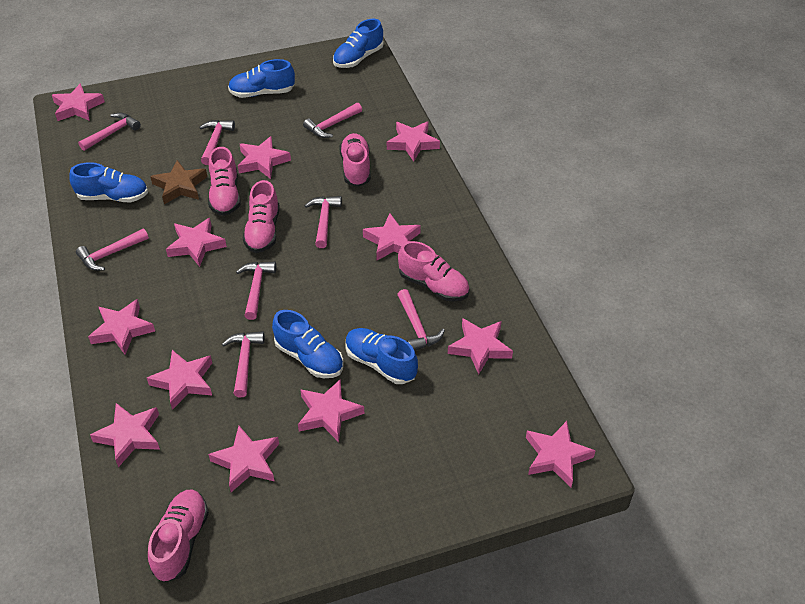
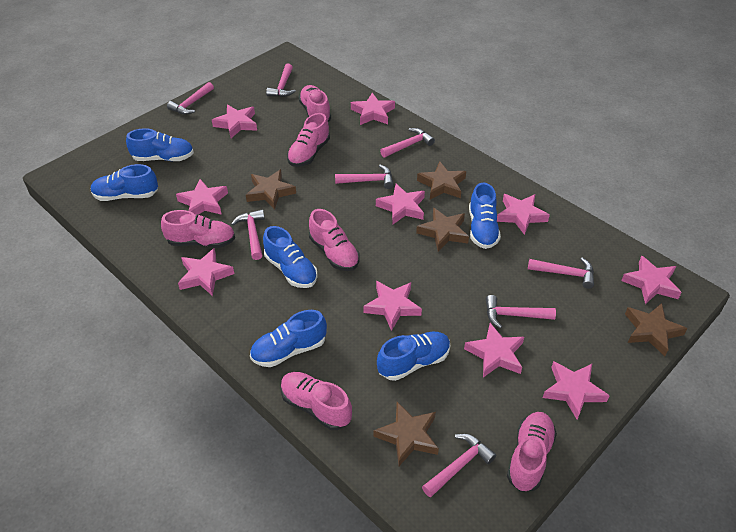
blue shoe: [69,162,148,202] [228,59,295,98] [272,310,344,378] [333,19,383,68] [345,328,418,384] = 5 -> [90,164,158,201] [126,128,194,161] [250,310,327,367] [263,226,318,288] [377,332,451,381] [469,182,501,249] = 6
brown star: [150,160,207,204] = 1 -> [246,169,296,210] [374,402,439,466] [416,207,469,251] [417,161,466,199] [625,303,688,356] = 5
pink shoe: [148,489,209,582] [208,147,241,216] [243,180,280,253] [340,133,371,187] [398,241,470,301] = 5 -> [161,210,235,248] [281,372,352,430] [287,113,330,167] [298,85,331,122] [309,209,360,271] [507,412,557,492] = 6
pink star: [52,83,105,121] [88,299,155,355] [90,403,160,467] [147,350,212,410] [166,218,227,267] [208,426,279,492] [238,136,291,179] [298,379,364,442] [363,213,421,260] [387,121,440,162] [448,318,513,374] [526,421,596,487] = 12 -> [176,179,228,215] [178,248,234,296] [212,105,257,138] [351,93,395,125] [363,281,422,331] [376,184,425,224] [464,323,524,377] [497,194,550,235] [543,361,610,420] [621,256,682,304] = 10

